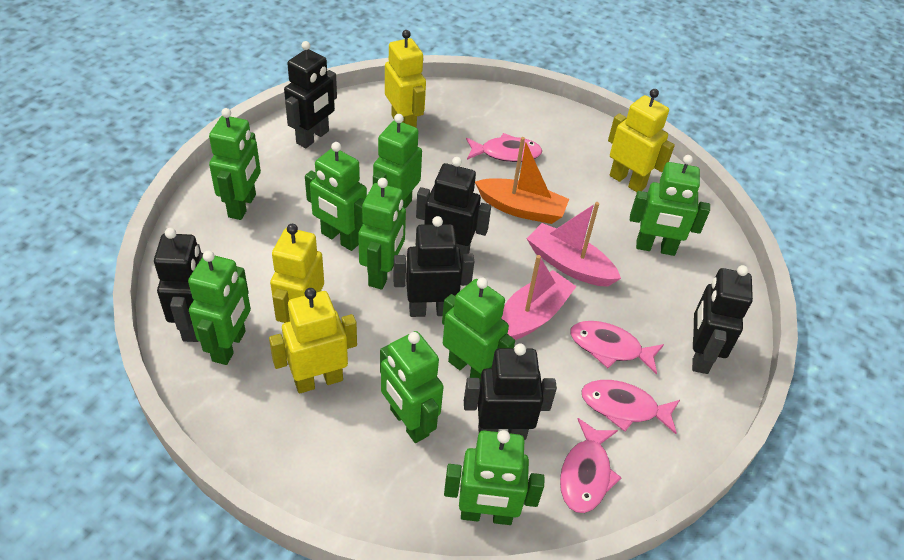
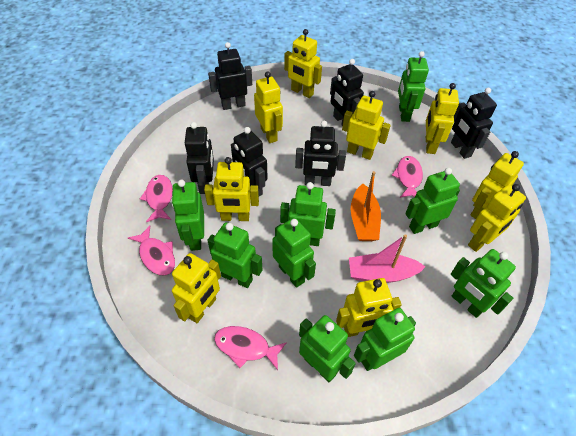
pink boat: [501,255,577,340] [527,202,621,287] = 2 -> [349,234,426,283] = 1
yellow robot: [269,288,357,394] [270,224,324,323] [385,30,426,128] [608,89,675,192] = 4 -> [172,253,221,323] [204,157,259,221] [254,71,283,143] [284,29,322,98] [336,278,402,337] [342,91,391,160] [426,83,459,154] [468,184,526,252] [470,151,524,219] = 9

